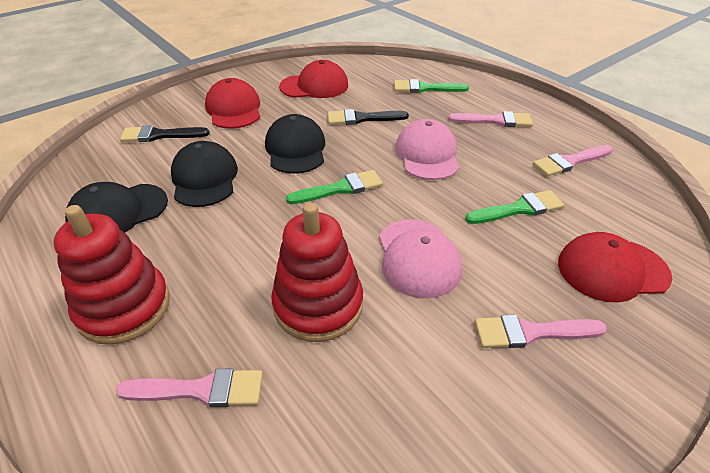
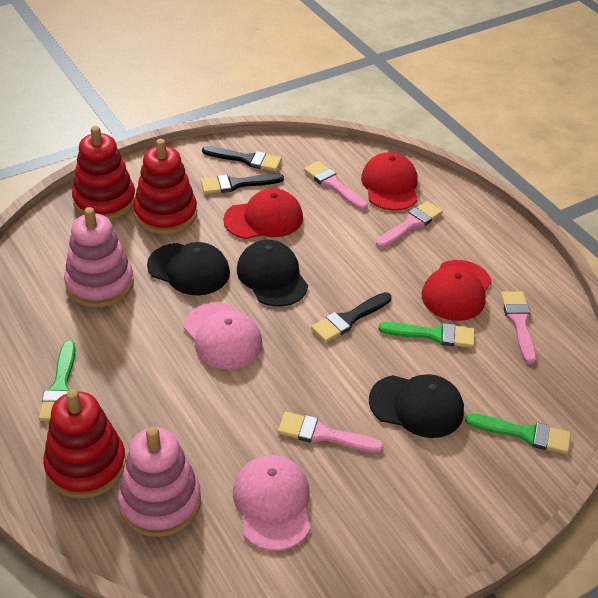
black brush: [120,125,210,142] [328,109,409,125] = 2 -> [201,173,284,194] [202,146,282,171] [311,292,391,342] = 3
pink stacking toy: none = 0 -> [64,207,134,307] [117,427,201,537] = 2
red stacking toy: [54,205,170,345] [271,203,363,342] = 2 -> [43,389,126,499] [72,126,135,220] [134,139,197,234] = 3

